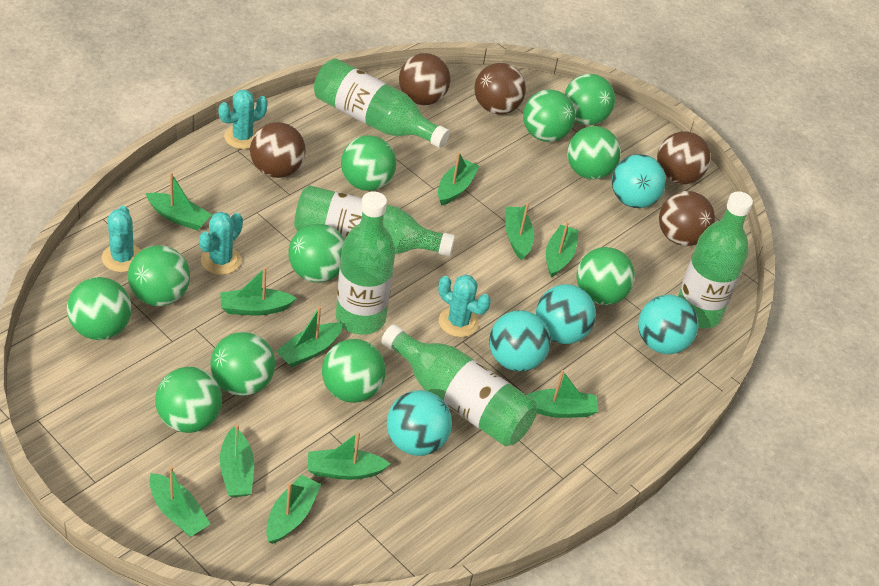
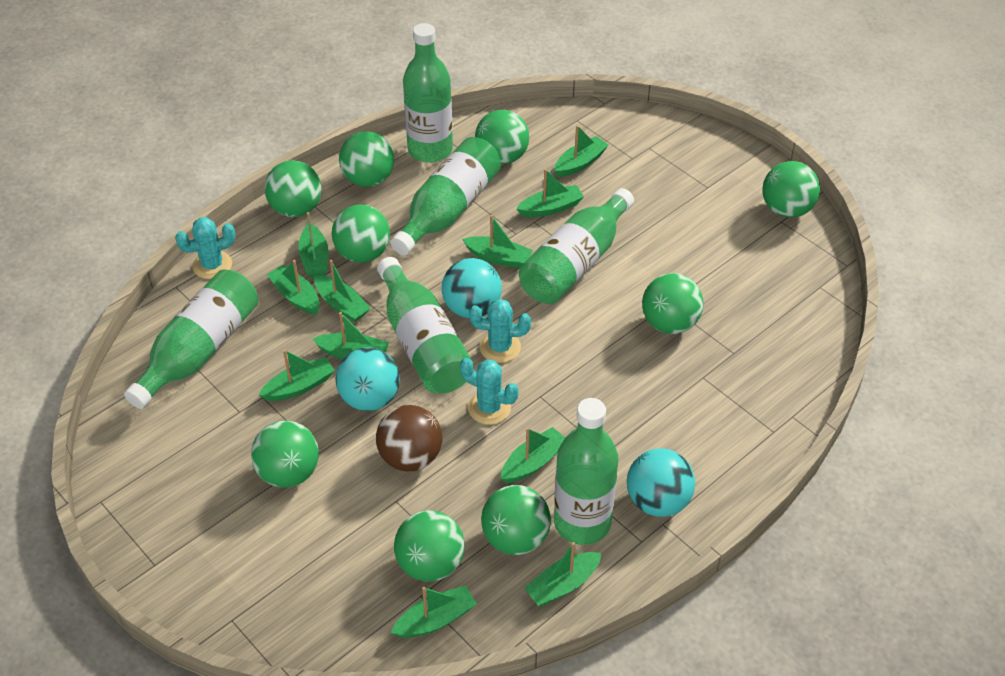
brown ball: [250,122,306,178] [399,53,450,105] [474,63,526,115] [657,131,711,184] [659,191,715,246] = 5 -> [376,405,442,471] = 1
green ball: [67,277,132,340] [128,245,190,306] [155,367,222,433] [211,332,275,396] [288,224,344,283] [322,339,386,403] [341,135,396,191] [523,89,575,142] [565,74,615,125] [567,126,621,180] [577,247,635,305] = 11 -> [251,421,319,488] [265,160,322,217] [332,204,390,263] [339,131,394,187] [394,510,465,582] [475,110,529,164] [481,485,551,555] [642,273,703,334] [762,161,820,218] = 9
green bottle: [294,185,455,256] [314,58,450,148] [336,191,395,335] [381,324,537,446] [678,191,753,329] = 5 -> [124,270,258,409] [377,257,472,393] [391,137,501,255] [403,23,453,163] [519,188,634,304] [554,398,618,545] = 6
turquoise ball: [387,390,452,456] [489,310,551,372] [536,284,596,344] [612,154,666,208] [638,295,699,354] = 5 -> [336,347,400,411] [442,258,502,318] [627,448,695,517] = 3
turquoise cactus: [102,206,141,272] [199,212,243,275] [219,90,268,149] [438,274,491,337] = 4 -> [175,217,235,279] [460,358,519,425] [469,299,531,363] = 3

